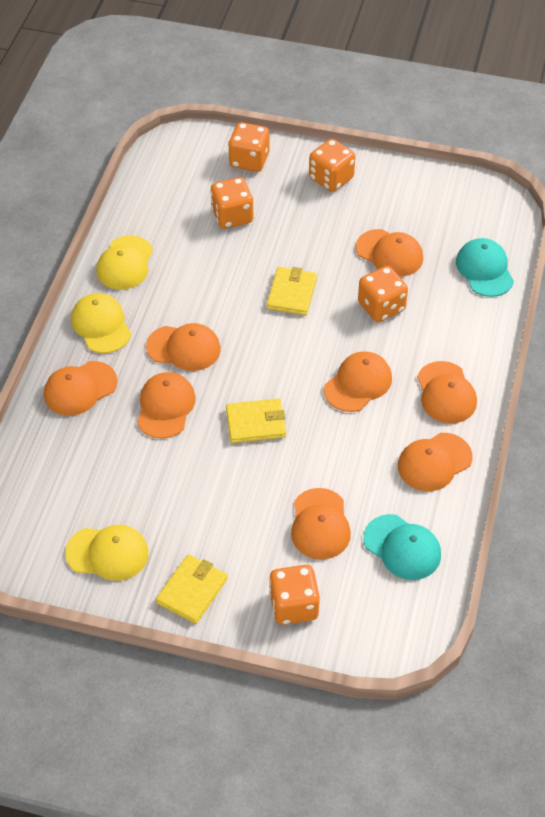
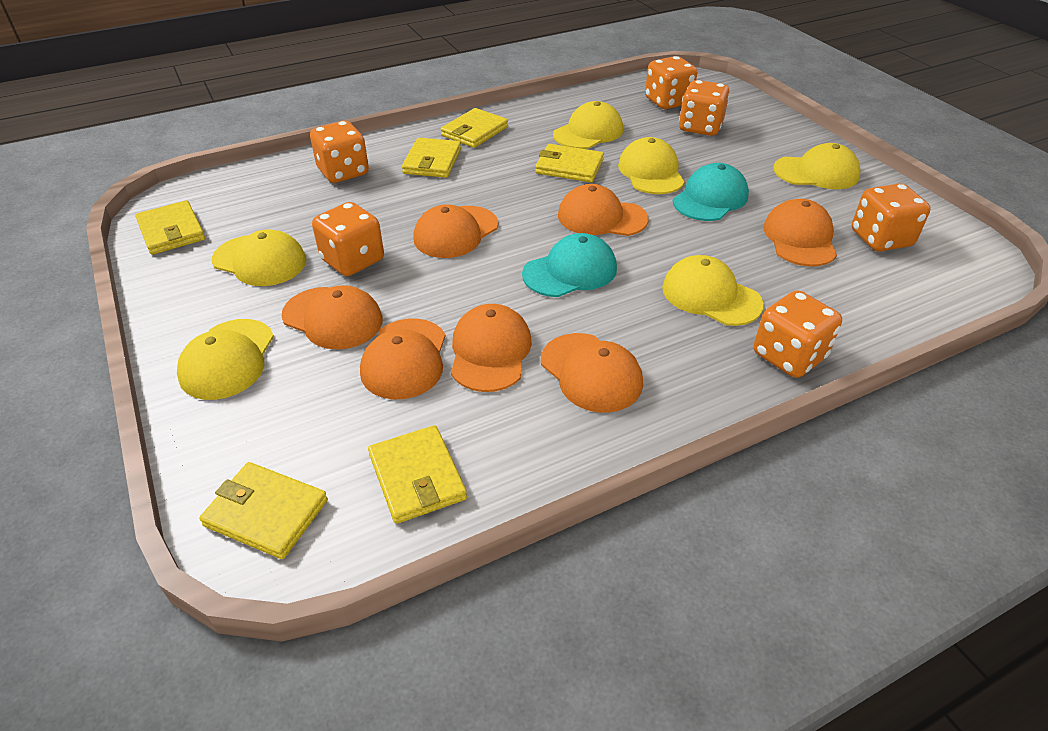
orange cap: [44,361,118,416] [137,372,196,438] [146,323,221,371] [291,488,351,560] [324,351,392,412] [356,229,423,277] [398,433,472,491] [417,361,477,424] = 8 -> [282,285,383,349] [360,318,445,399] [413,204,498,258] [451,304,532,392] [541,333,643,413] [558,184,649,236] [763,199,837,267] = 7
orange dice: [210,177,253,229] [228,122,270,172] [269,565,320,625] [309,139,355,192] [358,266,408,322] = 5 -> [310,121,369,183] [312,202,384,276] [645,56,697,109] [679,80,730,136] [754,290,842,378] [852,183,931,252] = 6
yellow cap: [65,525,149,581] [71,293,131,353] [96,235,153,290] = 3 -> [177,319,274,400] [212,230,306,286] [553,101,623,149] [618,137,685,194] [662,255,764,326] [773,143,861,189] = 6
yellow wallet: [156,554,228,624] [226,398,286,443] [267,267,317,315] = 3 -> [135,200,205,255] [199,462,328,559] [368,425,467,524] [402,138,461,178] [441,108,508,148] [535,144,604,182] = 6

